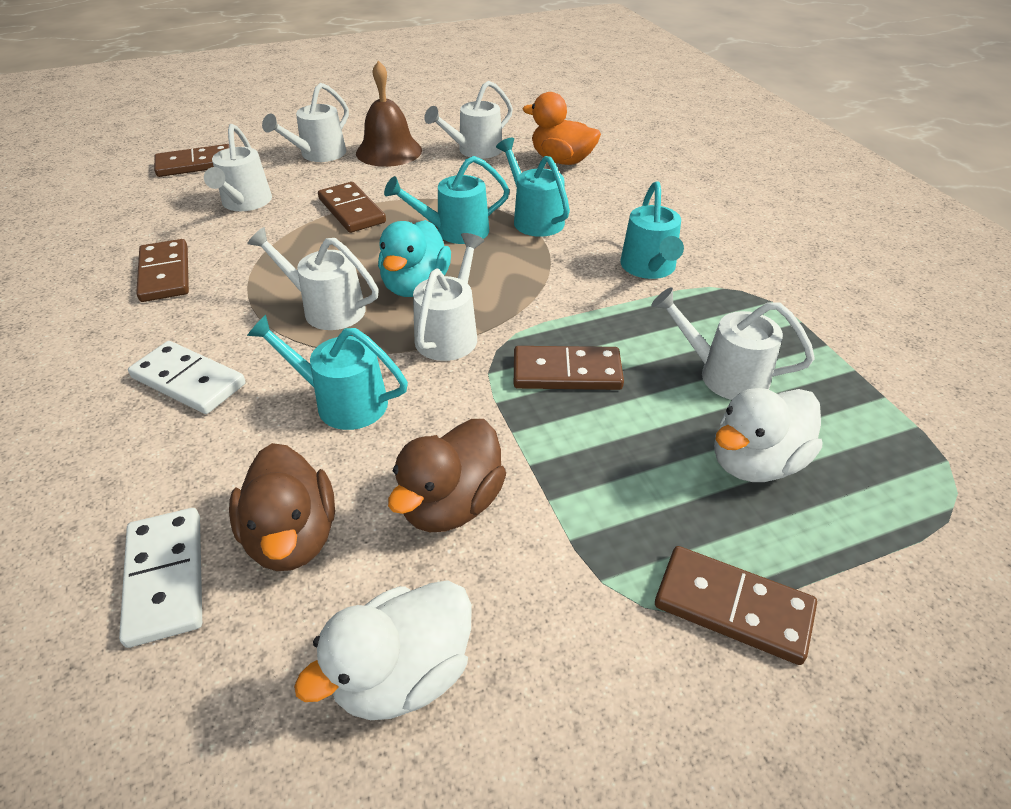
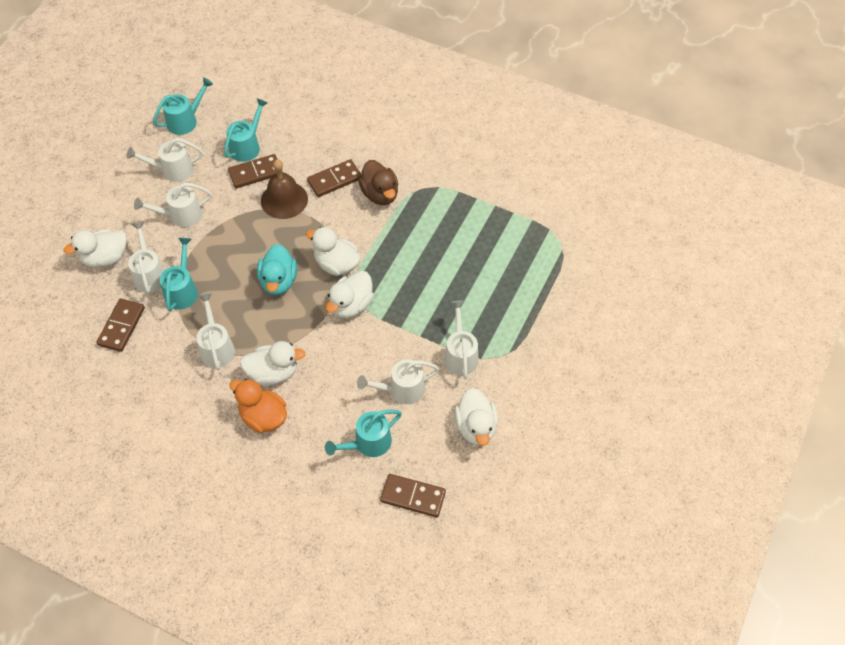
brown domino: [136,239,189,302] [154,144,229,177] [318,182,386,233] [514,346,624,390] [655,546,817,665] = 5 -> [96,299,145,352] [228,154,283,188] [307,159,361,197] [380,474,446,517] = 4
brown duck: [229,443,335,571] [388,419,506,532] = 2 -> [358,160,398,205] = 1
white domino: [119,508,202,648] [128,341,246,414] = 2 -> none = 0
white duck: [294,580,472,720] [714,388,822,482] = 2 -> [64,229,127,268] [240,341,306,386] [306,227,360,276] [326,271,374,318] [454,388,498,446] = 5

